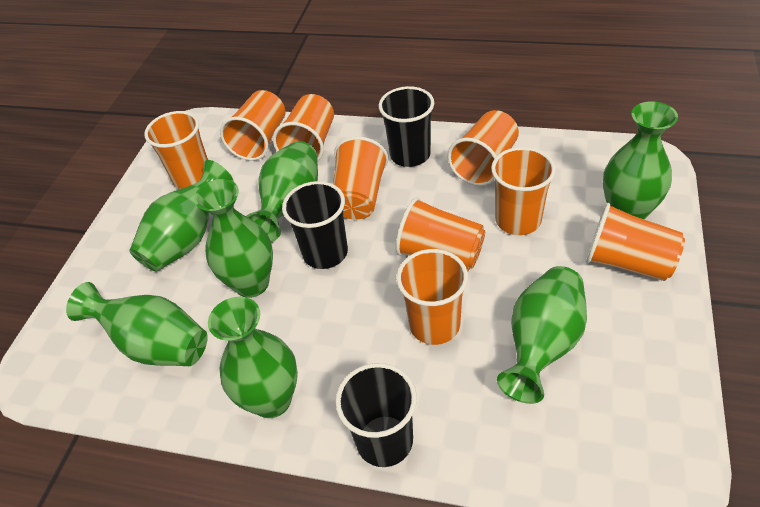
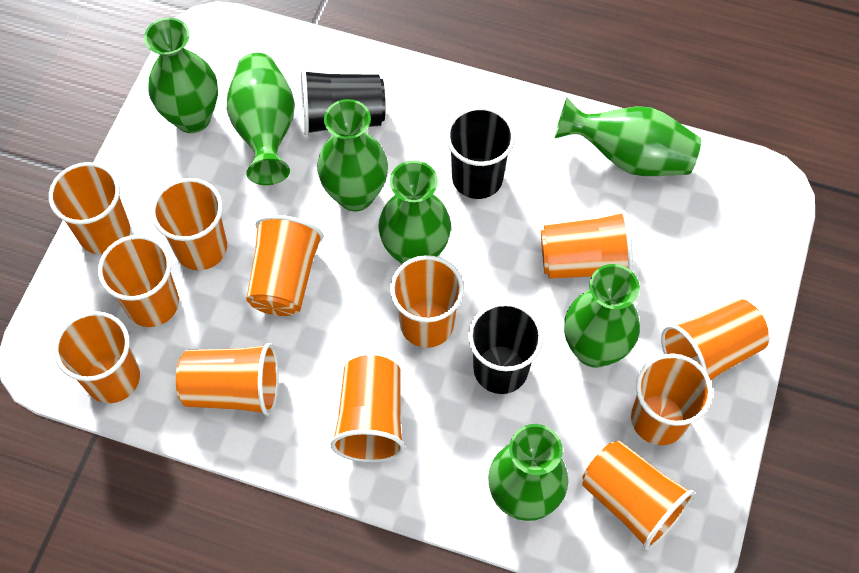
orange cup: [144,111,208,189] [220,90,285,161] [273,94,334,161] [333,137,388,219] [396,197,485,271] [396,249,468,345] [448,110,519,186] [491,147,556,235] [586,203,685,281] = 9 -> [49,162,130,255] [54,311,140,403] [98,235,179,327] [151,178,227,270] [176,343,279,416] [246,215,323,316] [330,355,405,462] [390,255,464,348] [541,210,633,279] [582,441,695,550] [631,353,713,445] [661,299,769,380] = 12

